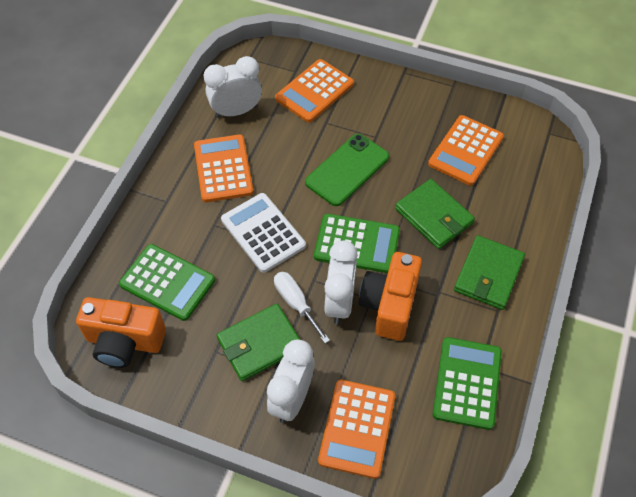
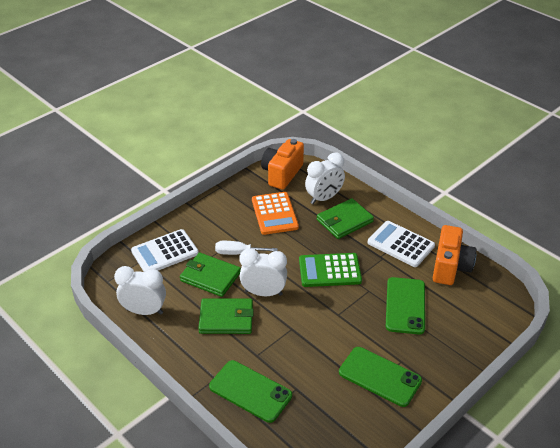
green calculator: [119,244,215,321] [314,214,400,273] [433,337,502,430] = 3 -> [299,253,362,287] = 1
green phone: [305,134,389,206] = 1 -> [209,360,292,423] [339,347,422,407] [386,277,425,335] = 3
orange calculator: [194,134,254,202] [275,59,354,123] [318,380,395,479] [428,115,504,186] = 4 -> [252,192,299,235] = 1
white calculator: [221,193,306,273] = 1 -> [131,229,199,272] [368,221,435,267] = 2

